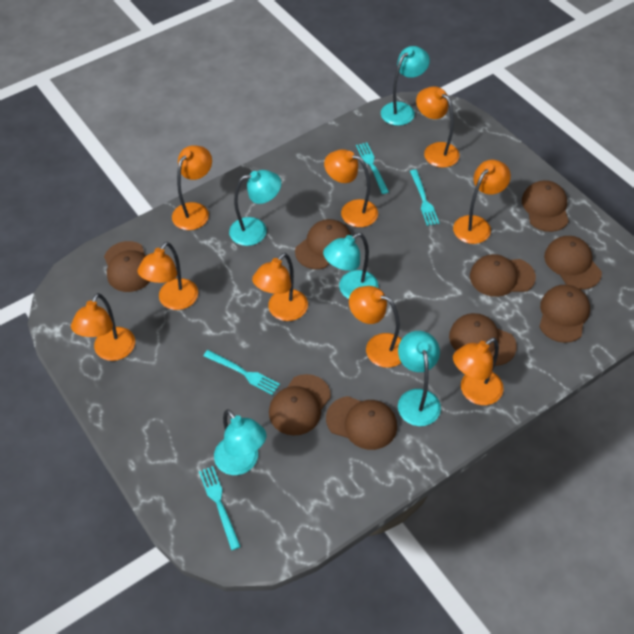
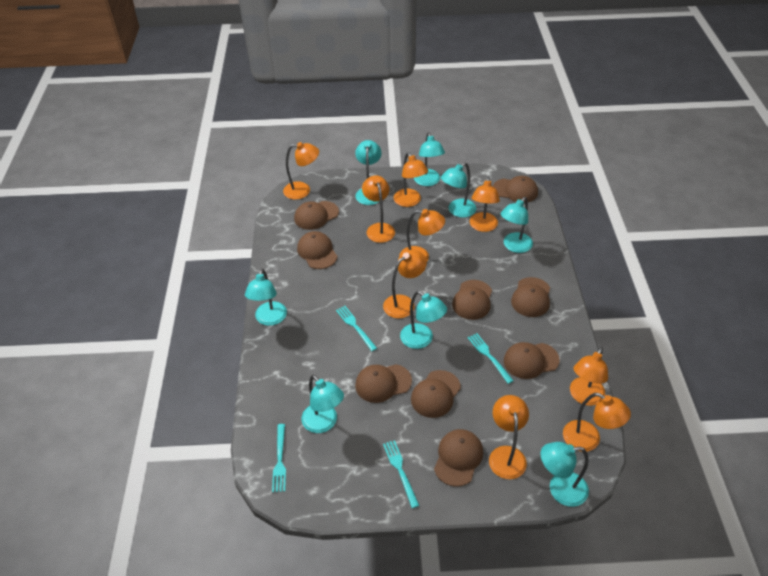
turquoise lamp: [214,409,266,475] [229,170,281,246] [323,233,378,299] [381,46,430,126] [398,331,441,426] = 5 -> [245,268,287,326] [302,375,344,433] [355,140,381,205] [400,291,447,349] [414,132,445,186] [441,162,476,218] [501,197,533,253] [540,442,589,507] = 8

